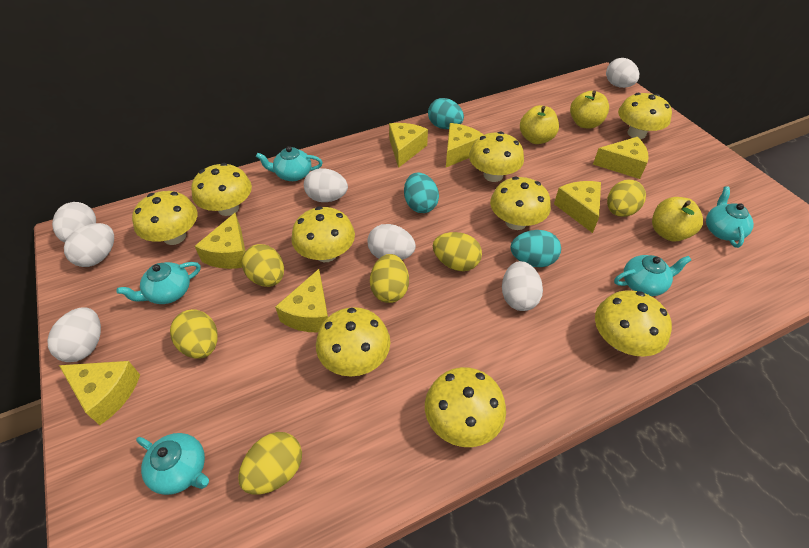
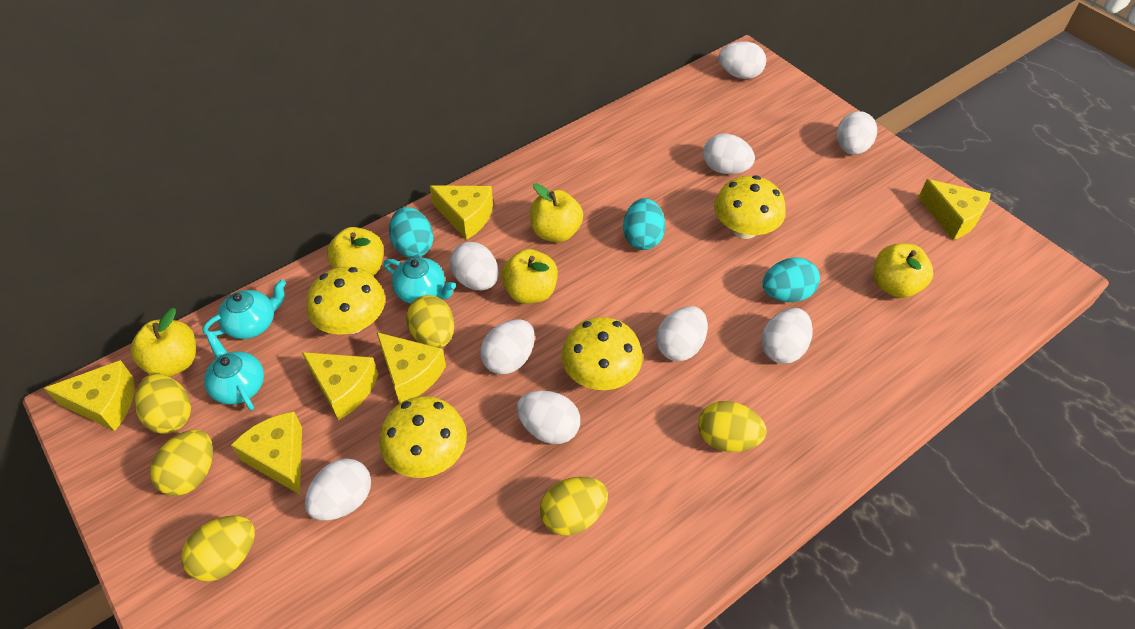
turquoise teapot: [116,262,201,304] [136,433,209,495] [256,146,323,181] [614,255,691,296] [706,186,754,248] = 5 -> [203,279,286,339] [204,332,264,411] [384,257,456,304] = 3
white egg: [47,307,101,362] [52,202,96,242] [64,223,114,267] [304,168,348,202] [367,224,416,260] [502,261,543,311] [606,58,639,88] = 7 -> [305,458,371,521] [450,242,498,290] [480,319,535,374] [517,391,580,444] [656,306,708,361] [703,133,755,174] [718,41,766,79] [761,308,813,364] [837,111,877,155] = 9
yellow apple: [520,105,559,144] [570,91,609,129] [652,197,703,241] = 3 -> [130,308,196,377] [327,227,384,276] [501,249,558,304] [530,183,583,242] [873,243,933,298] = 5
yellow cheese: [59,361,140,425] [195,213,245,269] [275,269,328,332] [389,123,428,168] [446,123,484,167] [554,181,601,233] [593,137,649,179] = 7 -> [44,360,134,431] [231,411,302,495] [302,352,378,420] [377,332,446,404] [430,185,493,240] [918,179,991,240] = 6
yellow mushroom: [132,191,197,245] [191,163,252,216] [291,206,355,262] [316,307,390,376] [425,367,506,447] [469,131,524,182] [490,177,551,230] [595,290,672,357] [618,93,672,139] = 9 -> [307,267,385,335] [379,396,467,478] [561,317,643,390] [714,175,786,239] = 4

